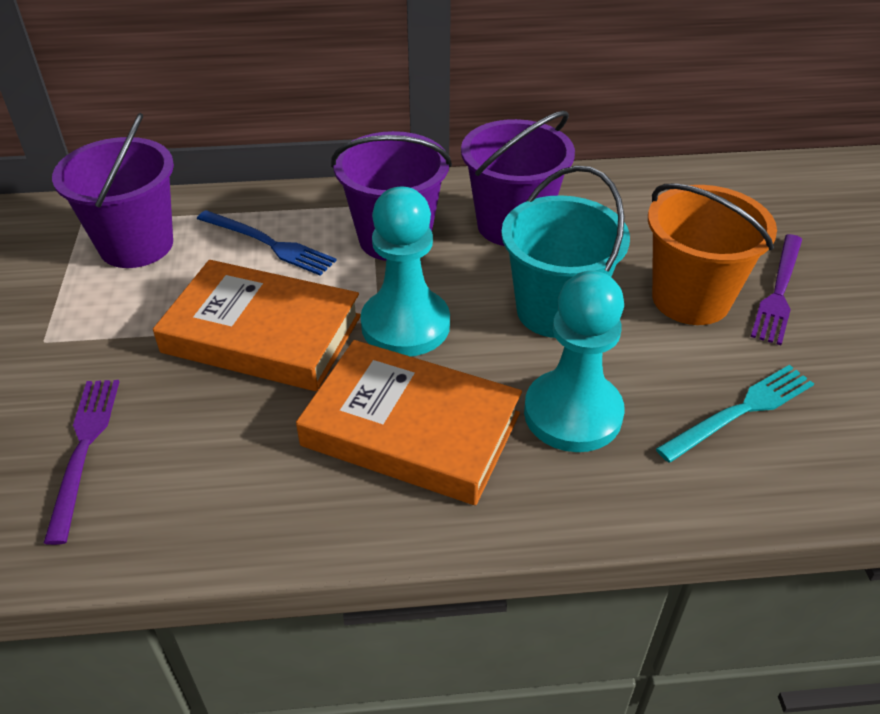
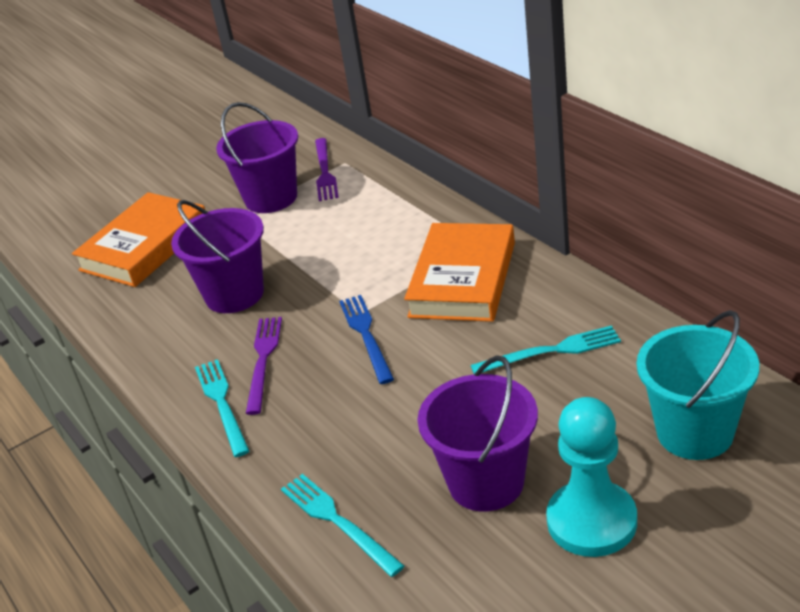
orange bucket: [648,183,777,325] = 1 -> none = 0
turquoise fork: [656,365,814,463] = 1 -> [195,359,249,457] [281,474,404,577] [471,325,621,374] = 3
turquoise pawn: [360,187,450,356] [524,271,624,452] = 2 -> [546,397,637,557] = 1

